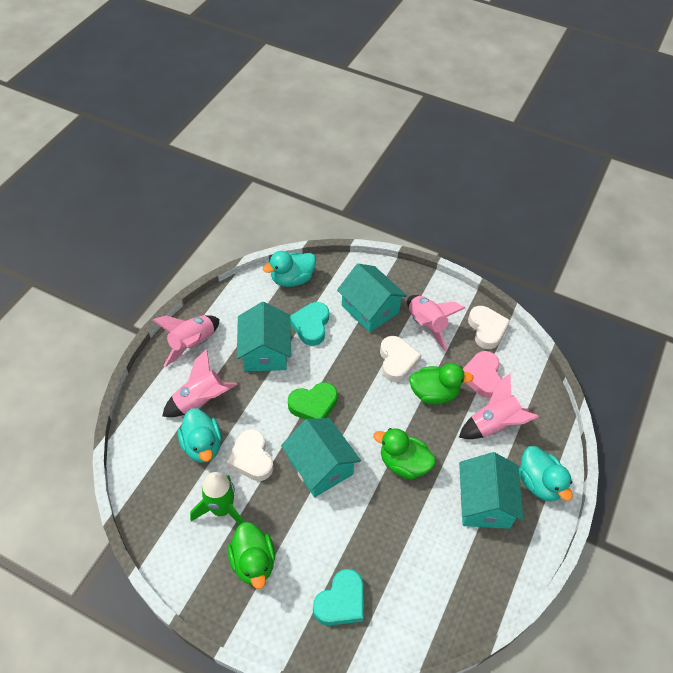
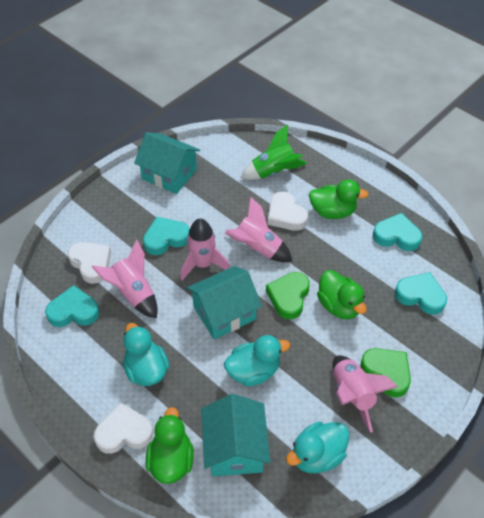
green heart: [288,382,338,420] = 1 -> [266,272,310,319] [360,348,411,397] = 2
pink heart: [463,351,502,398] = 1 -> none = 0
turquoise heart: [290,302,329,346] [313,569,363,626] = 2 -> [45,285,100,327] [143,217,189,255] [373,213,422,251] [395,272,447,315] = 4
turquoise house: [237,302,291,371] [281,418,361,497] [337,264,407,333] [459,452,524,529] = 4 -> [134,132,200,194] [187,266,262,339] [201,394,270,477] = 3

